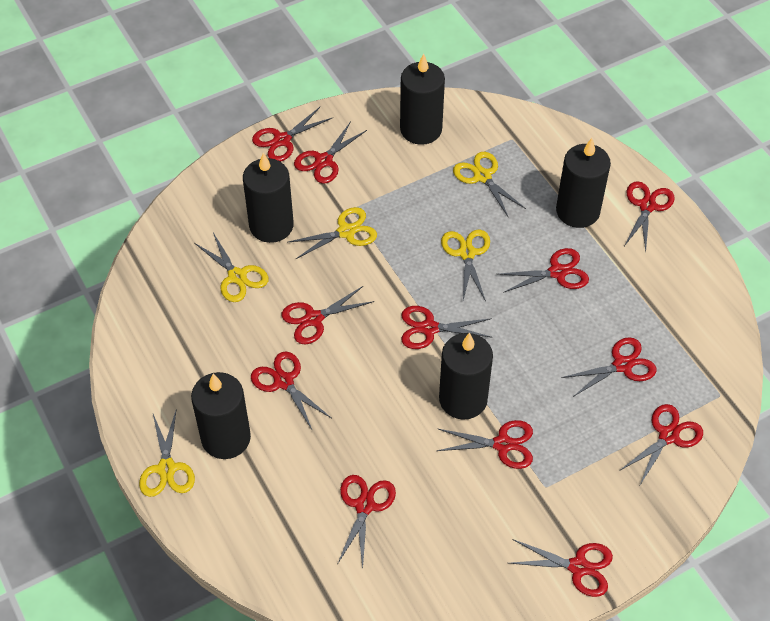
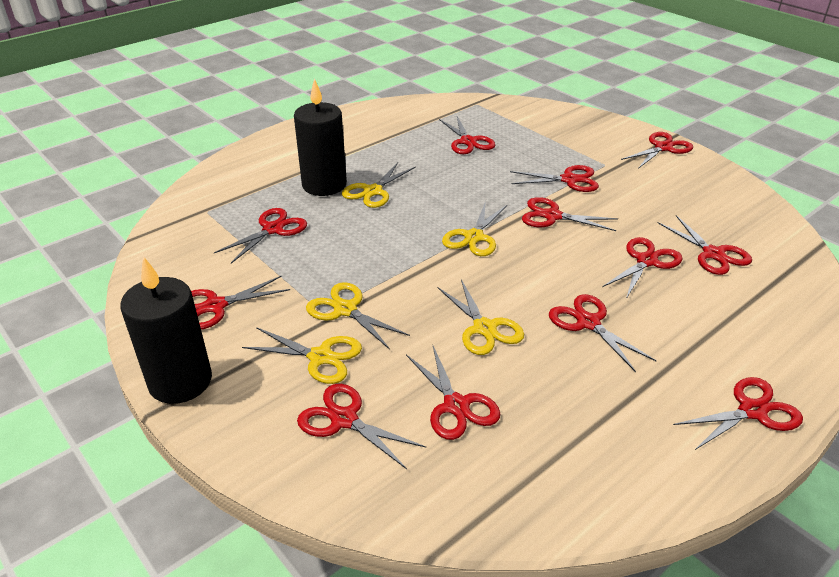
black candle: [191,372,251,459] [243,153,294,243] [400,53,445,145] [439,333,493,420] [556,138,611,228] = 5 -> [120,256,212,404] [294,78,347,196] = 2

